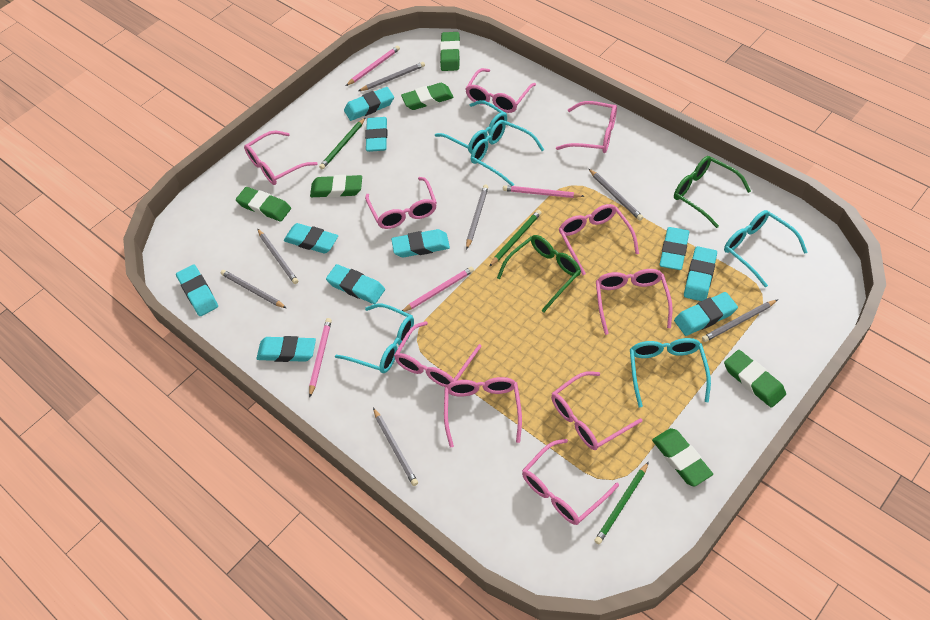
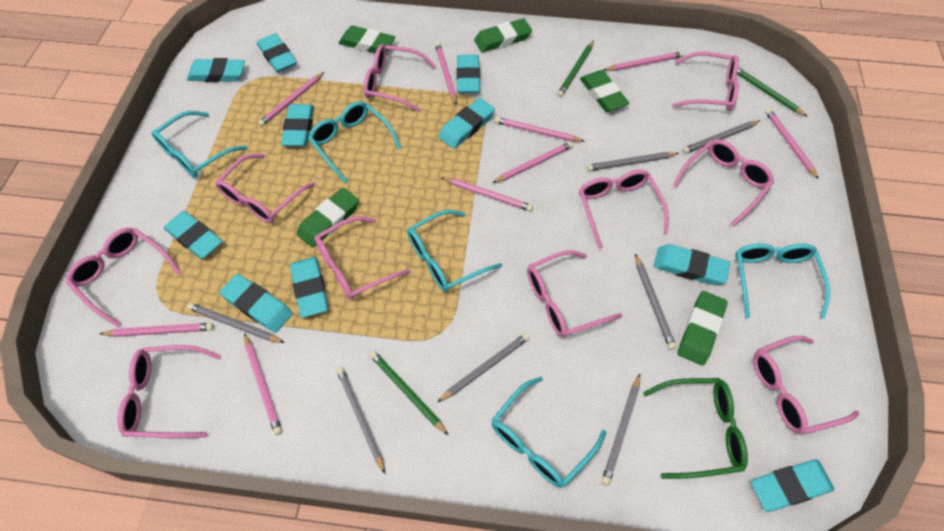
green eraser: [236,187,291,222] [310,175,362,198] [401,83,454,110] [440,32,460,71] [652,428,713,486] [724,350,786,408] = 6 -> [297,188,359,248] [339,26,396,53] [474,18,532,52] [580,70,630,112] [677,291,728,366] = 5
green glasses: [497,235,581,312] [674,156,751,228] = 2 -> [643,378,748,479] = 1
pink pencil: [309,318,332,398] [346,46,400,86] [402,266,474,312] [503,185,584,198] = 4 -> [100,323,214,337] [244,333,282,435] [258,72,324,127] [435,42,457,105] [441,177,533,211] [492,142,573,183] [494,117,585,142] [604,51,684,71] [765,108,819,179] = 9

